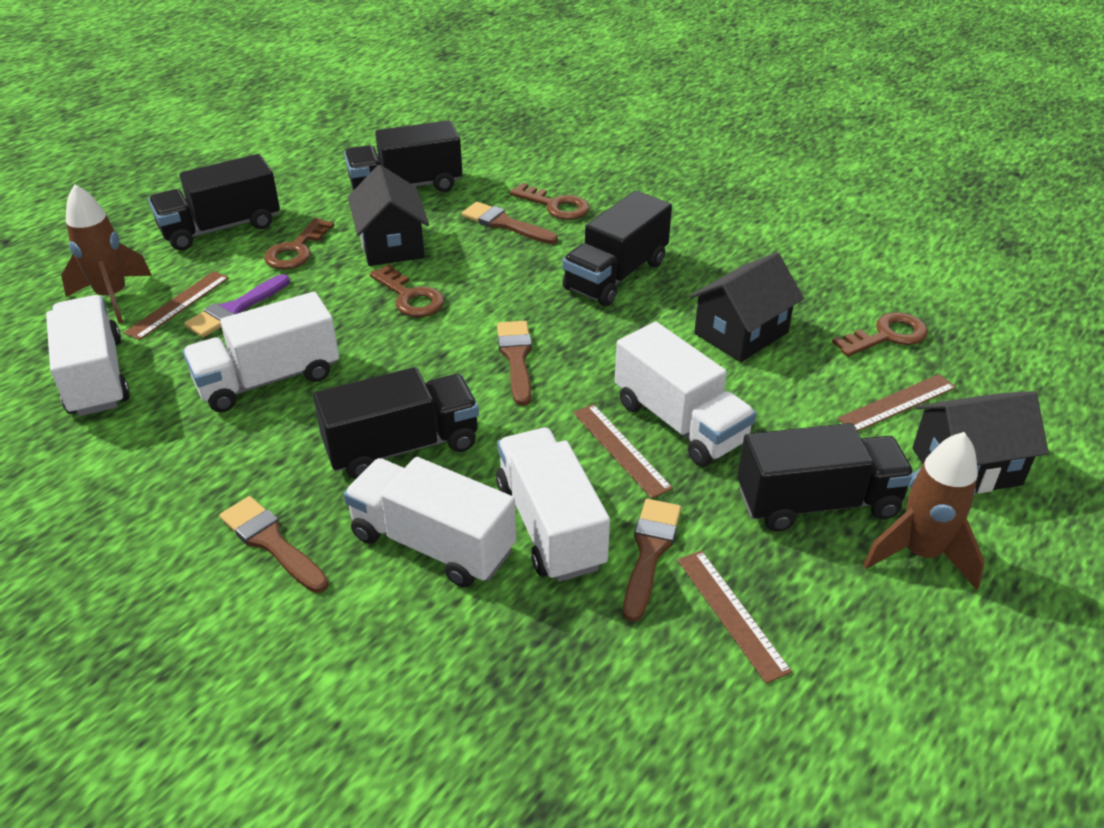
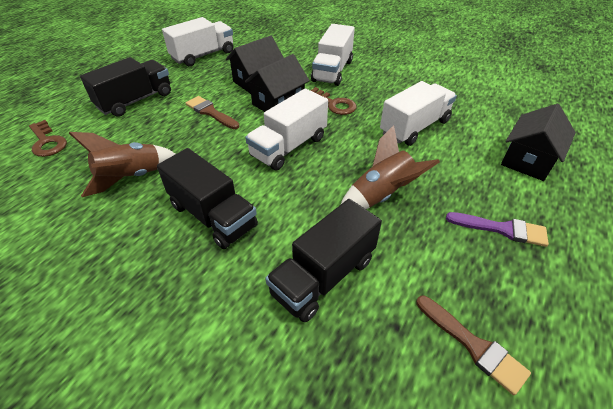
black truck: [148,154,280,250] [313,367,479,479] [344,120,462,192] [562,190,672,306] [738,423,915,532] = 5 -> [80,57,171,117] [157,148,258,249] [265,199,382,322] = 3
brown brush: [220,496,329,593] [462,202,558,244] [497,321,532,406] [623,499,681,622] = 4 -> [186,96,239,129] [416,296,531,395] = 2
brown key: [264,218,334,269] [369,264,444,317] [510,183,590,220] [832,312,928,357] = 4 -> [29,120,67,157] [311,87,356,115] = 2
brown ruler: [124,271,229,340] [573,404,673,499] [677,550,792,684] [838,374,956,432] = 4 -> none = 0
white truck: [46,295,130,416] [183,292,339,412] [343,457,516,587] [496,428,610,582] [615,322,756,467] = 5 -> [162,17,233,66] [245,89,328,170] [311,24,355,86] [380,81,457,146] = 4

